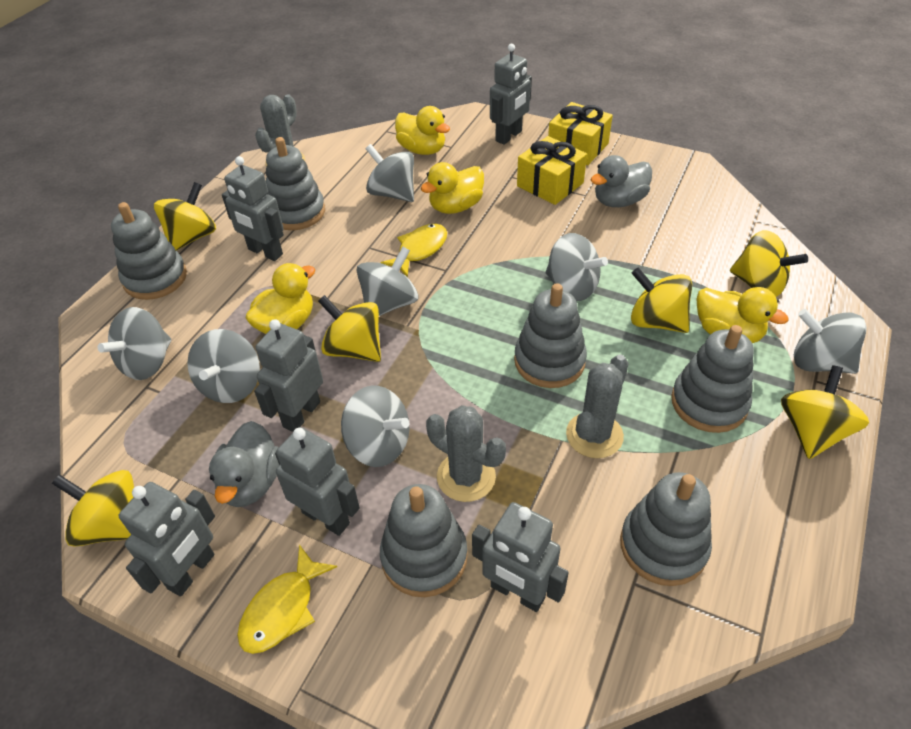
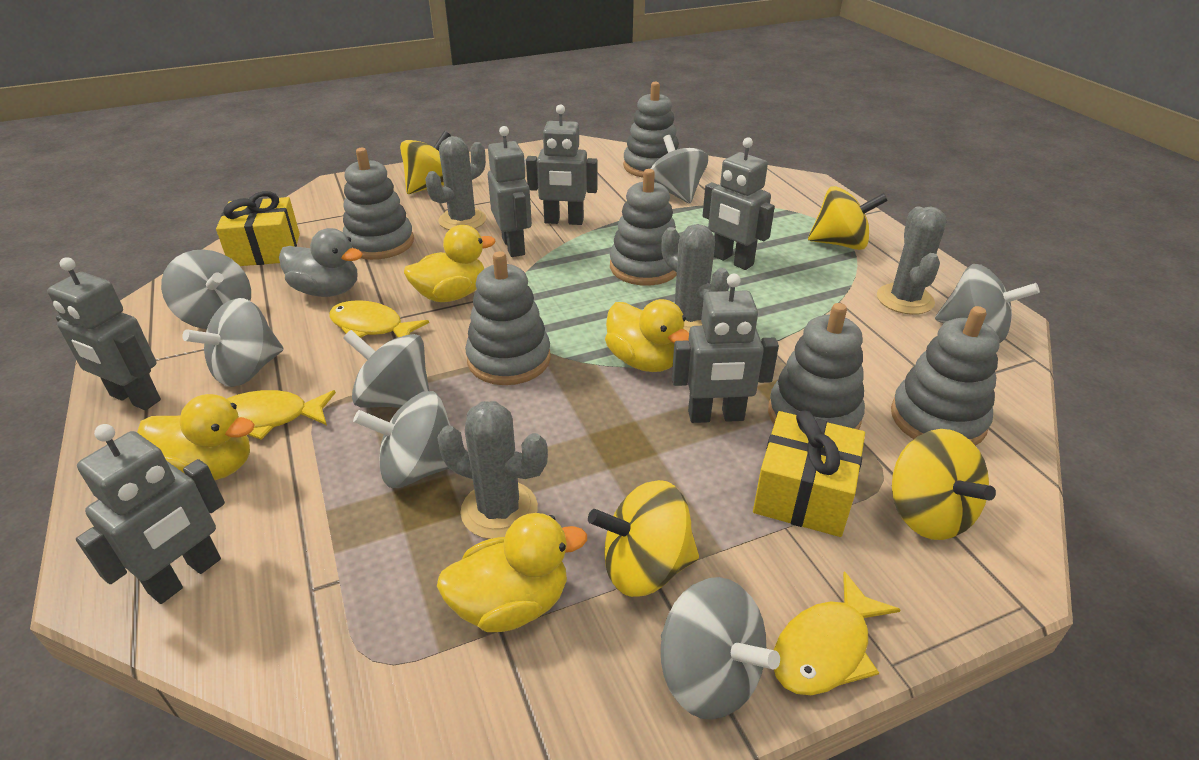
grey cactus: [255,94,305,167] [426,405,506,502] [566,355,629,458] = 3 -> [425,136,486,230] [437,401,548,539] [662,224,729,332] [877,206,947,315] = 4
grey duck: [209,421,279,507] [591,155,652,207] = 2 -> [279,228,363,297] = 1
yellow fish: [237,544,337,654] [381,224,447,277] = 2 -> [227,390,336,440] [329,300,429,338] [774,571,901,695] = 3
yellow spinning top: [52,470,134,547] [154,182,216,251] [318,295,381,362] [631,267,692,333] [730,230,808,297] [781,365,869,459] = 6 -> [400,131,451,194] [588,480,699,597] [808,186,888,250] [892,429,996,540] = 4

